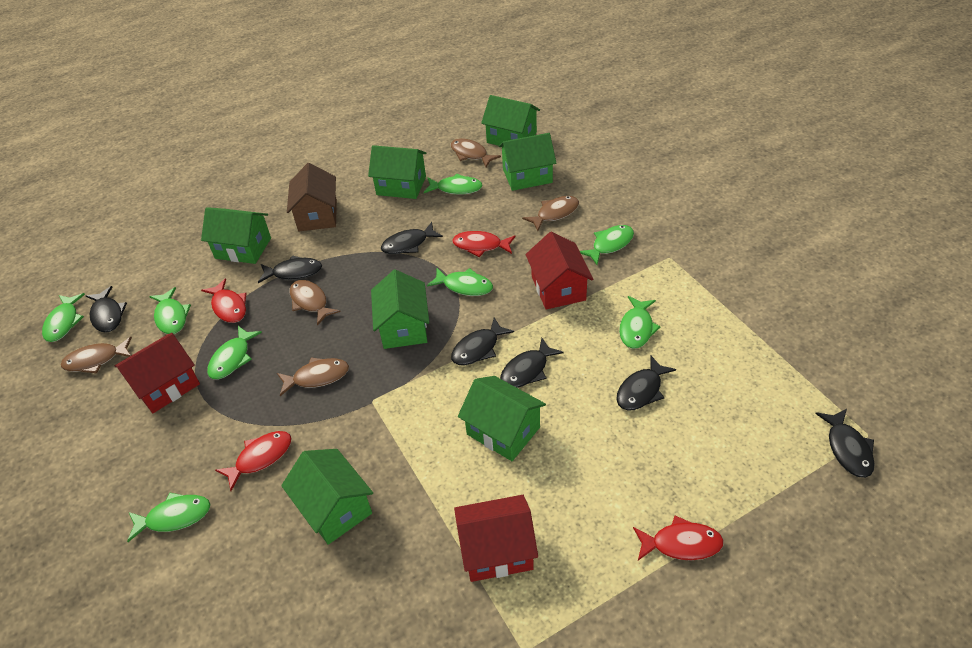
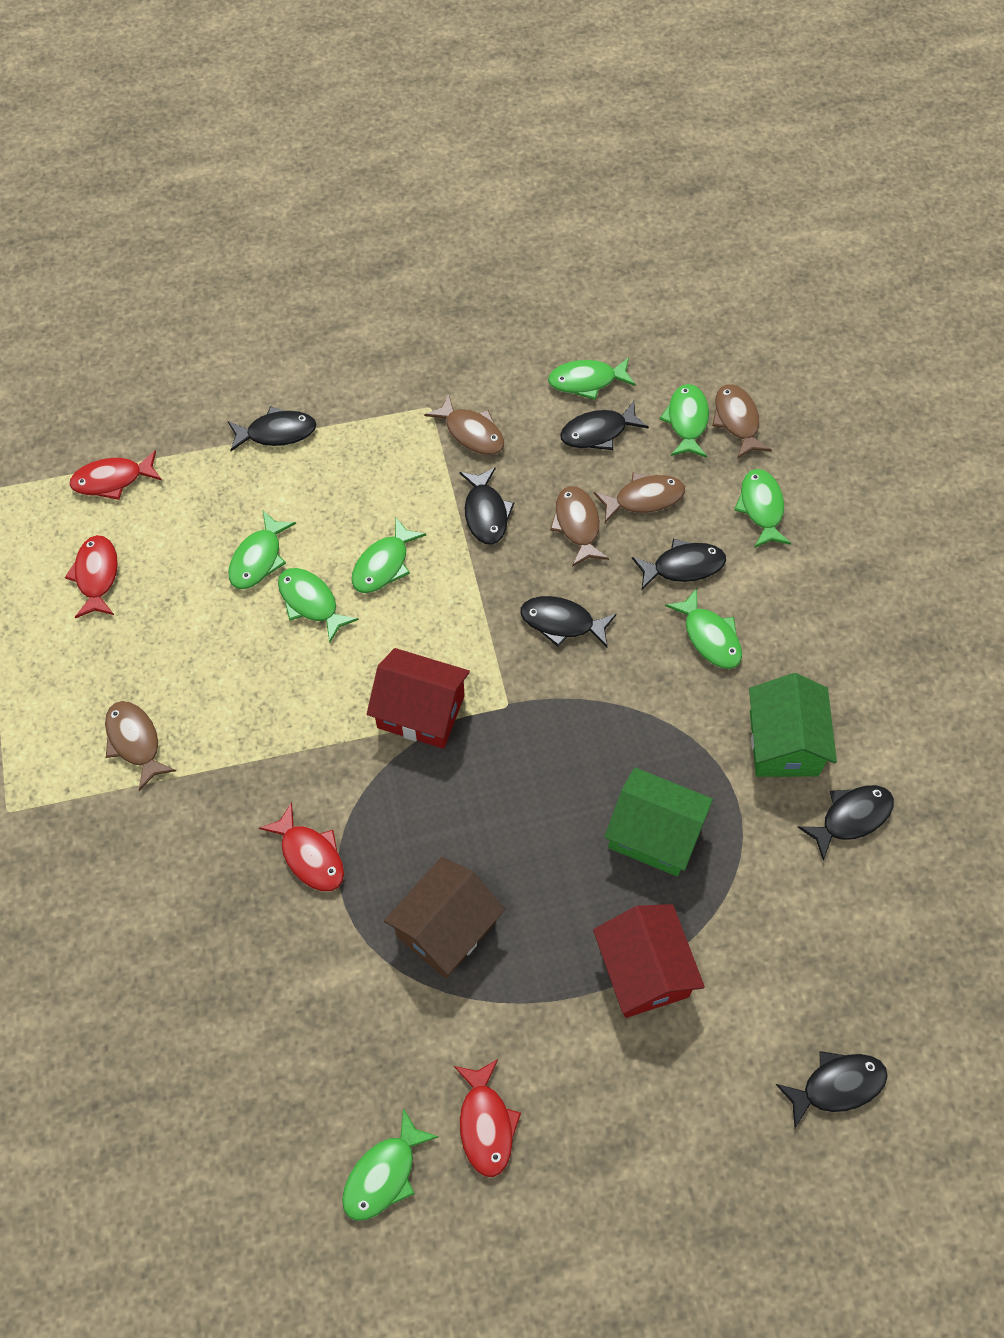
green house: [201,207,271,264] [281,449,373,545] [368,145,427,199] [371,269,429,349] [458,376,546,461] [481,95,540,146] [498,133,556,191] = 7 -> [604,767,713,877] [749,673,837,777] = 2
red house: [115,333,200,413] [454,495,538,582] [526,232,593,310] = 3 -> [367,648,470,749] [593,904,705,1018] = 2

